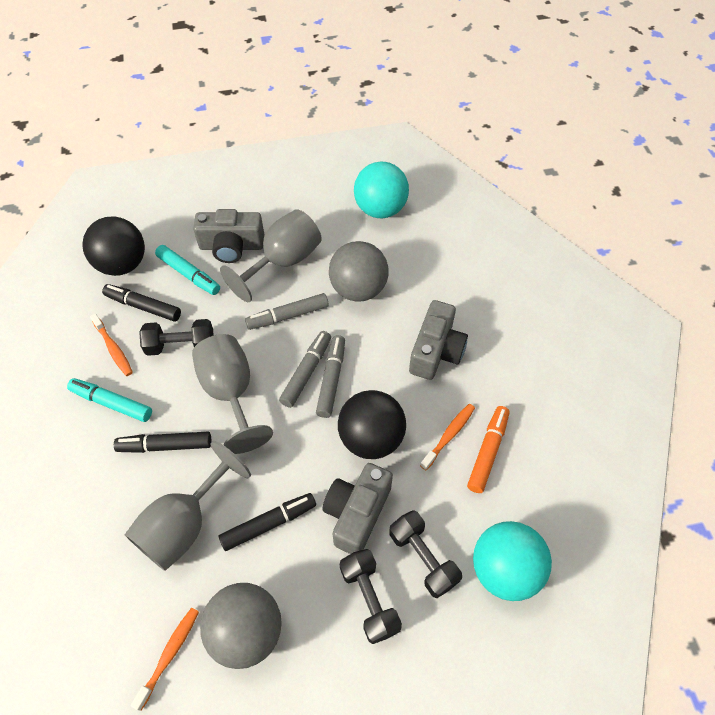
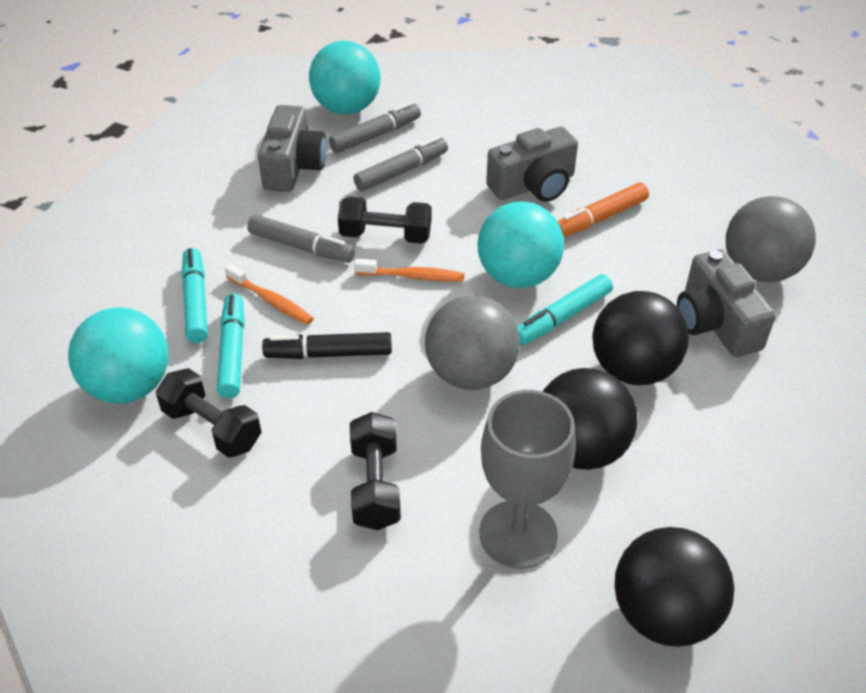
black ball: [82,216,145,276] [338,390,406,459] = 2 -> [543,368,638,470] [592,291,689,385] [614,527,734,647] = 3
black marker: [102,284,181,321] [114,432,211,453] [219,493,316,551] = 3 -> [262,332,392,359] = 1
grey goblet: [125,441,251,571] [192,334,273,454] [220,209,322,302] = 3 -> [479,390,576,569] = 1
orange toothbrush: [90,313,133,376] [131,607,199,711] [420,404,475,470] = 3 -> [225,264,314,325] [354,259,464,281] = 2
turquoise ball: [354,162,409,218] [473,521,552,601] = 2 -> [68,307,169,403] [309,41,381,114] [477,201,564,288] = 3
turquoise marker: [67,378,152,422] [155,245,220,295] = 2 -> [181,248,208,343] [217,294,245,398] [517,274,613,345] = 3

